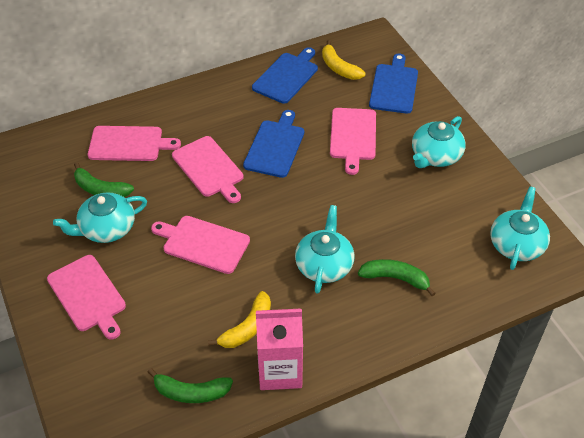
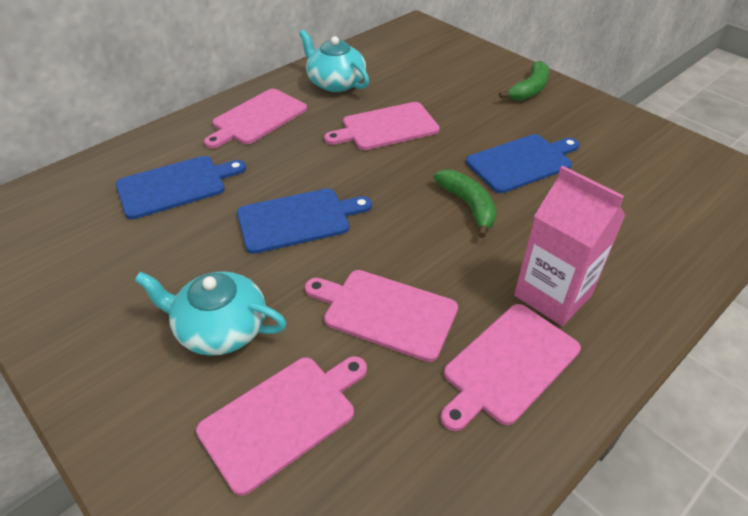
green banana: [74,162,134,197] [148,368,233,403] [358,259,436,296] = 3 -> [434,170,496,238] [499,61,549,101] = 2
turquoise teapot: [53,192,147,243] [295,205,355,294] [412,116,466,168] [490,187,550,270] = 4 -> [135,271,287,356] [299,30,369,92] = 2
yellow banana: [208,291,271,348] [322,40,366,80] = 2 -> none = 0

